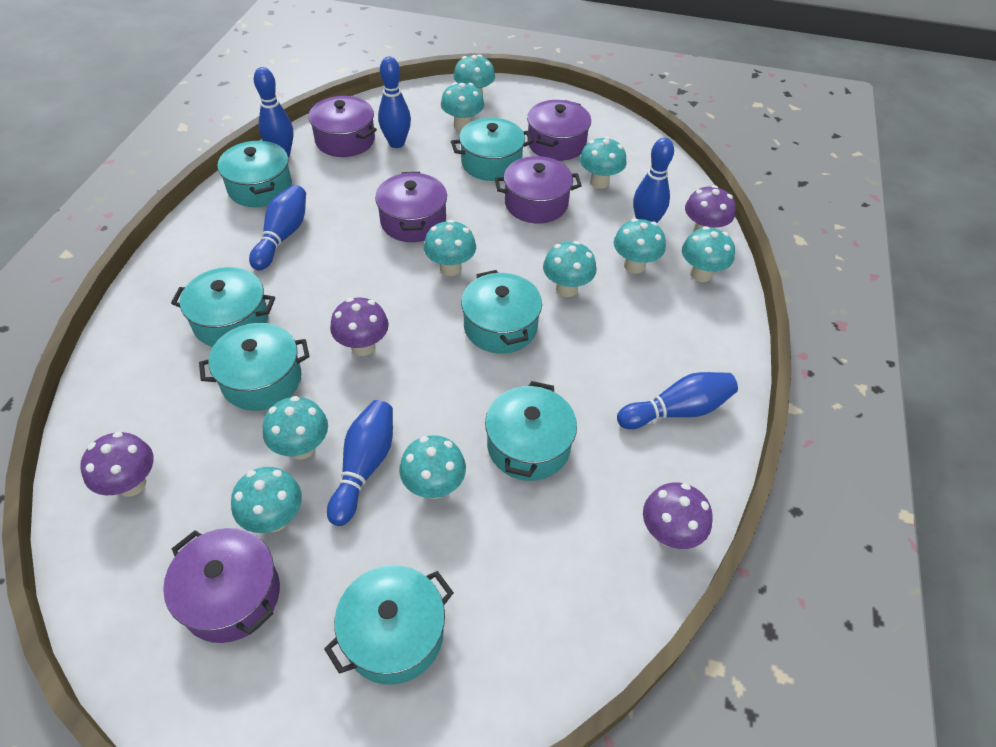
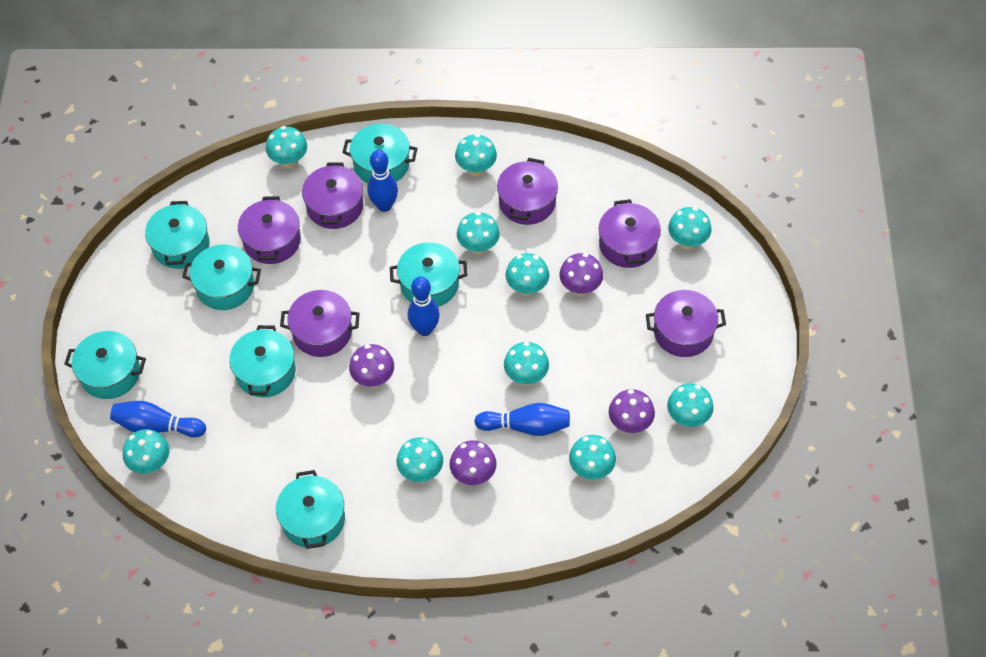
blue bowling pin: [249,185,306,270] [254,67,293,157] [327,400,393,526] [378,57,411,148] [617,372,738,429] [633,138,674,223] = 6 -> [110,401,206,437] [367,150,398,212] [408,276,440,336] [474,403,570,436] = 4
purple pot: [163,528,280,643] [308,96,377,157] [375,172,447,242] [495,156,582,223] [527,100,591,161] = 5 -> [238,196,301,264] [280,290,360,357] [302,162,363,229] [497,158,558,225] [599,199,661,268] [646,290,726,357] = 6

